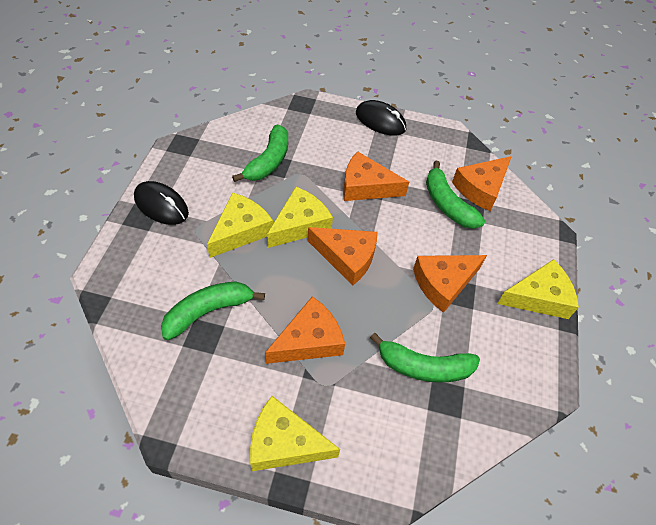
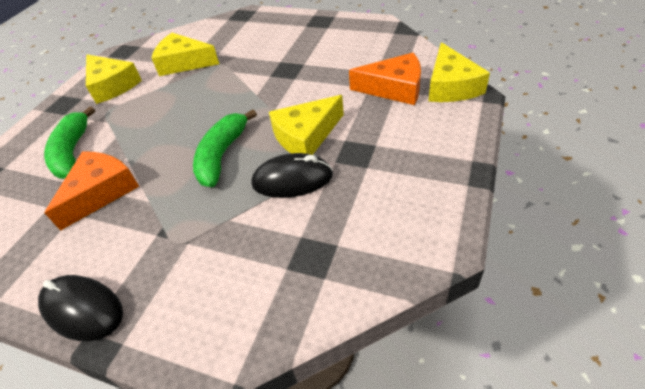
green banana: [161,282,265,340] [232,125,288,182] [370,333,480,383] [426,161,485,229] = 4 -> [44,106,95,179] [193,109,257,187] = 2
orange cheese: [265,296,345,364] [308,227,378,286] [343,151,409,201] [413,255,487,313] [452,156,512,211] = 5 -> [44,151,139,231] [349,53,421,105] = 2

